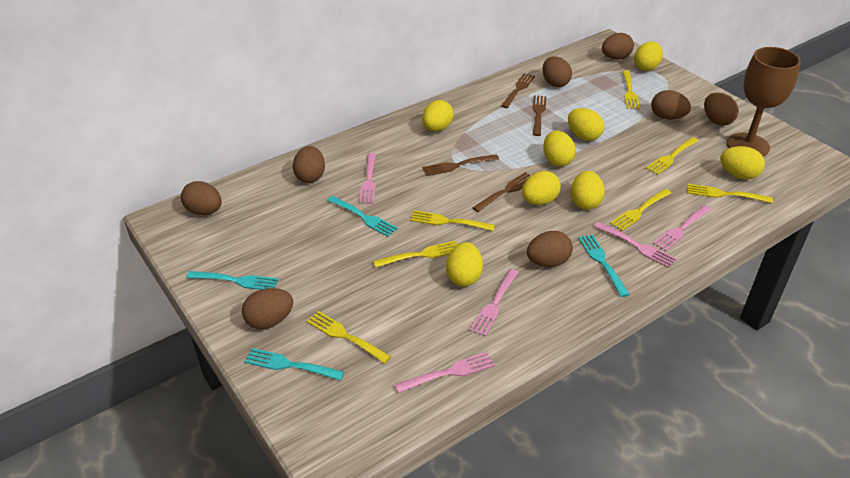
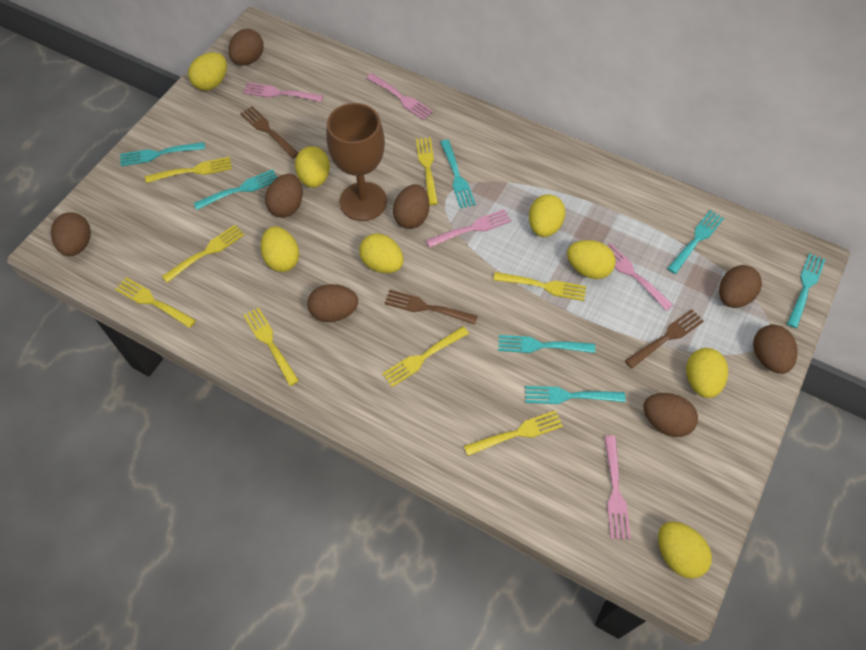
brown fork: [422,154,499,176] [472,172,530,212] [501,73,535,108] [533,96,546,136] = 4 -> [240,106,298,159] [384,290,478,325] [625,309,704,368] = 3
turquoise fork: [187,271,279,290] [244,348,344,381] [327,196,398,237] [578,234,630,297] = 4 -> [120,142,205,166] [193,169,277,210] [440,140,476,208] [498,335,595,353] [525,386,626,404] [667,210,724,274] [787,253,826,328] = 7
yellow fork: [307,311,391,364] [373,241,458,268] [410,210,495,231] [610,189,671,231] [622,70,640,109] [646,137,699,175] [687,184,773,203] = 7 -> [115,277,196,328] [145,157,232,183] [162,225,244,283] [243,307,299,386] [382,326,469,387] [416,137,438,205] [464,410,563,456] [493,272,586,301] = 8

